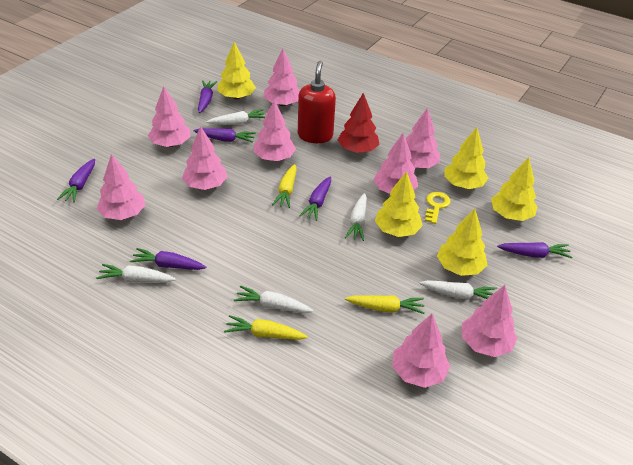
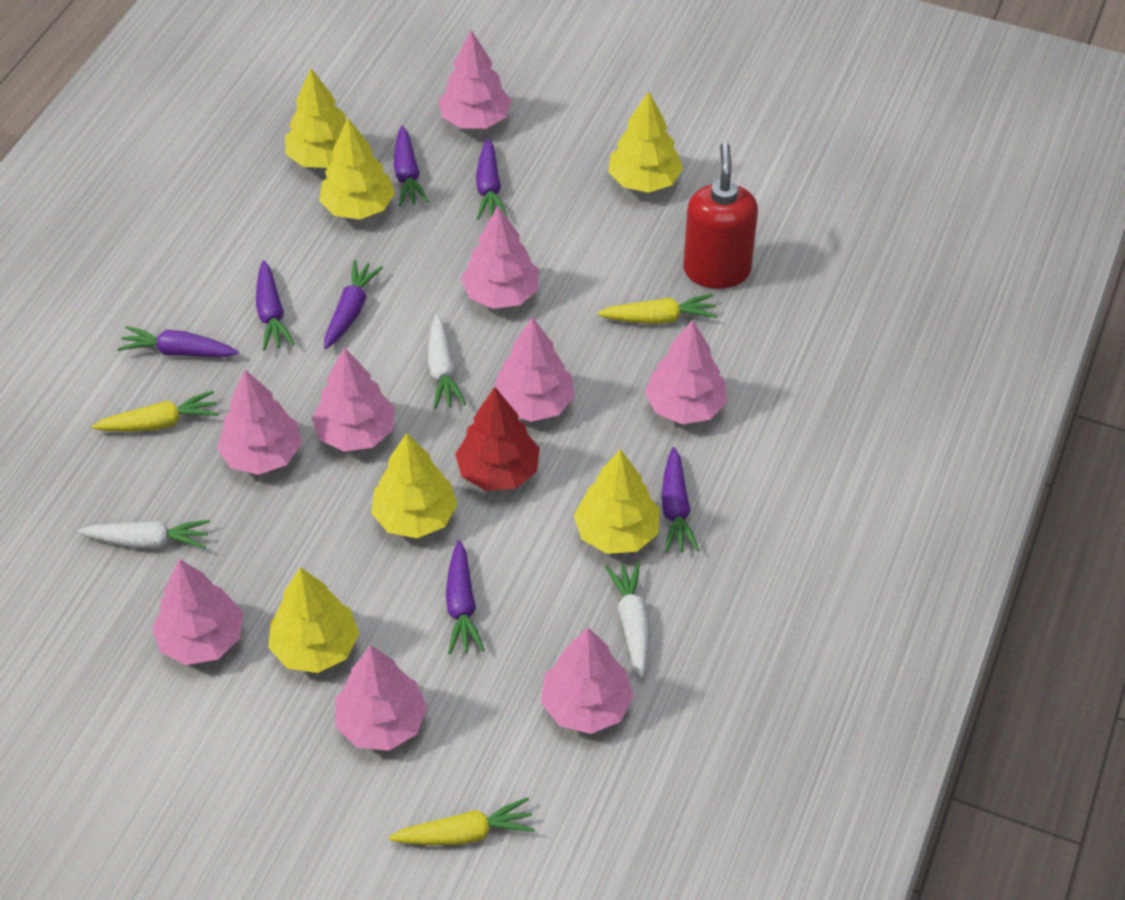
purple carrot: [57,159,95,202] [130,248,206,270] [194,128,256,143] [198,80,217,113] [299,176,331,221] [497,242,572,258] = 6 -> [117,326,239,357] [256,260,295,351] [324,260,383,349] [394,126,429,206] [446,540,485,654] [476,138,507,220] [661,447,699,553] = 7
white carrot: [96,264,176,282] [206,109,266,125] [234,285,313,313] [345,193,367,241] [419,280,497,300] = 5 -> [78,520,210,549] [428,314,466,409] [605,562,649,678] = 3
yellow key: [425,192,451,224] = 1 -> none = 0
yellow tree: [217,42,256,99] [375,171,423,237] [437,209,487,276] [444,127,488,189] [491,157,538,221] = 5 -> [268,567,359,673] [285,68,346,168] [319,118,395,220] [371,433,458,538] [574,449,660,554] [608,91,683,193] = 6

